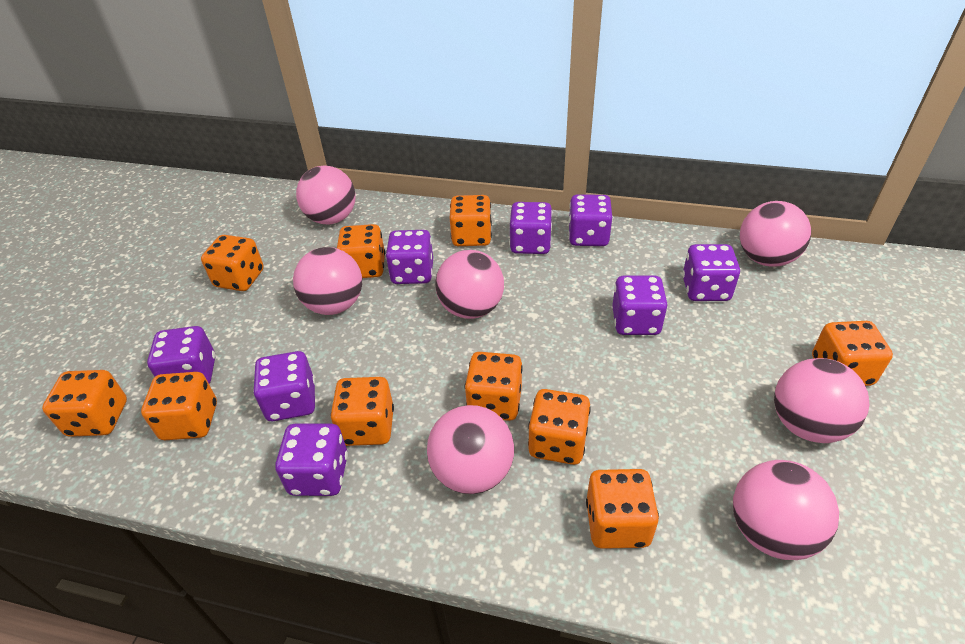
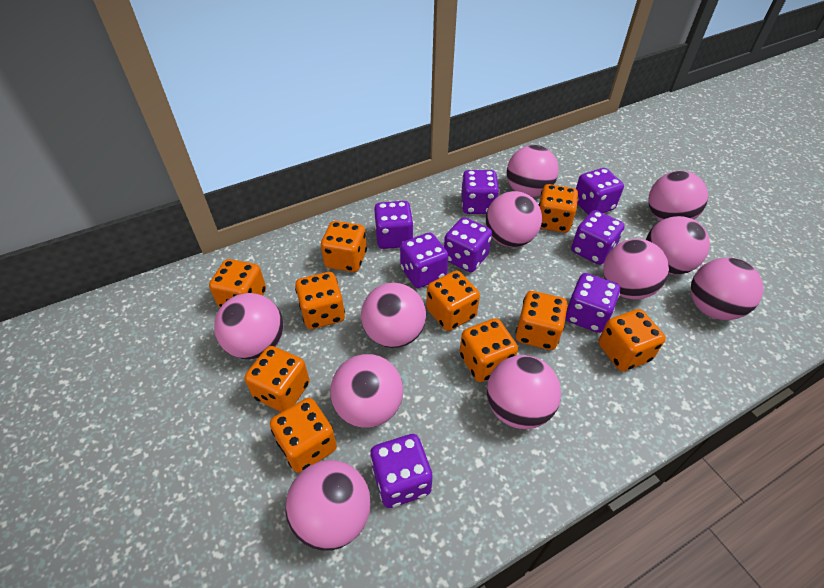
pink ball: [293,247,362,315] [296,165,356,225] [427,405,514,494] [435,250,504,319] [733,460,839,560] [740,201,811,267] [774,358,869,443] = 7 -> [214,293,284,359] [285,460,371,551] [330,354,403,428] [361,283,426,348] [486,191,542,247] [487,355,561,429] [507,145,559,197] [603,239,669,299] [646,216,710,275] [648,171,708,221] [691,258,764,320] = 11

